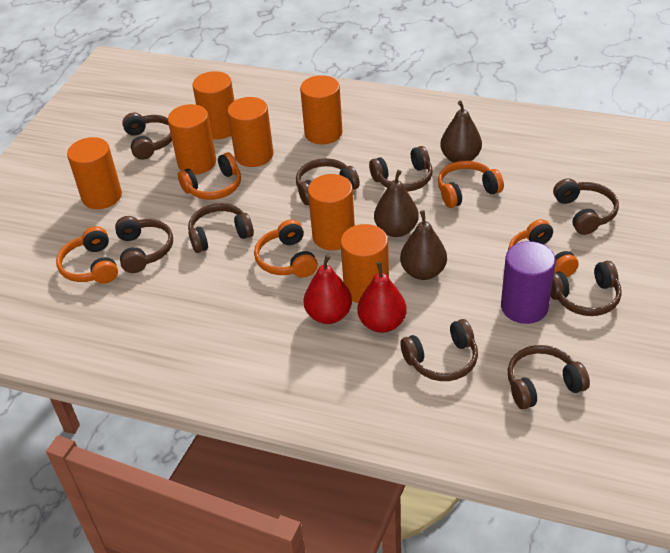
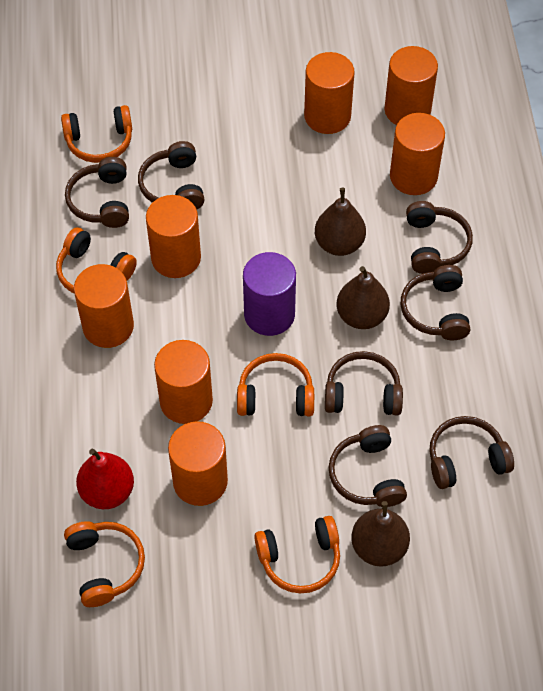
brown headphones: [115,216,173,273] [122,113,172,160] [188,203,254,253] [296,158,360,205] [369,146,433,192] [401,319,478,381] [508,345,590,409] [551,261,622,316] [553,178,619,235] = 9 -> [65,157,129,228] [138,141,205,209] [325,351,403,415] [329,425,407,507] [401,265,470,340] [406,201,473,274] [429,416,514,489] = 7
red pear: [304,254,352,324] [357,262,407,333] = 2 -> [76,449,134,509] = 1

